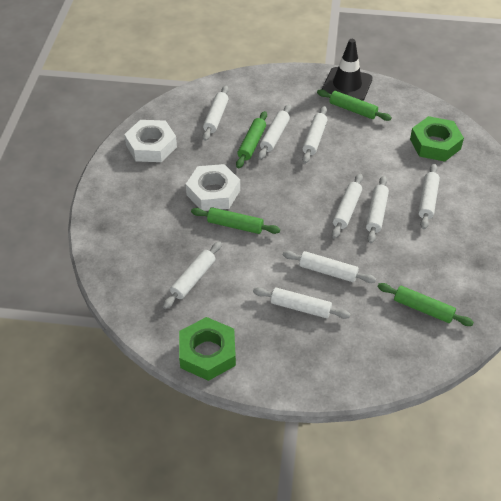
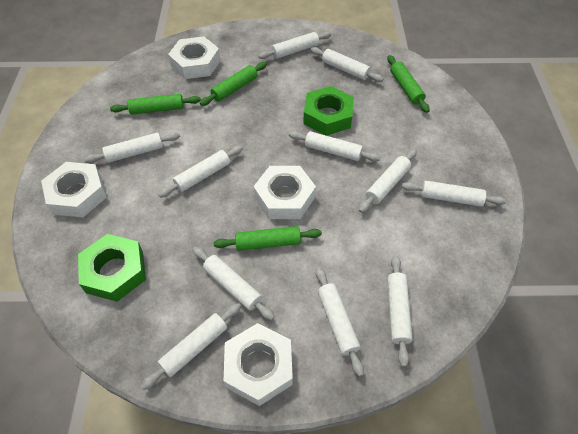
black traffic cone: [322,39,373,101] = 1 -> none = 0
white nut: [124,120,177,162] [186,164,240,211] = 2 -> [41,162,107,217] [168,36,220,79] [224,323,293,406] [253,166,316,219] = 4
white rolling pin: [163,241,222,309] [203,86,229,141] [253,287,351,319] [258,104,291,160] [283,251,376,283] [302,106,327,163] [332,174,363,239] [366,176,389,243] [418,163,440,229] = 9 -> [84,132,180,163] [141,303,241,390] [158,146,243,198] [193,247,275,321] [258,32,331,59] [289,131,380,162] [311,47,384,82] [316,267,364,377] [359,149,417,213] [387,255,413,367] [402,181,506,207] = 11

